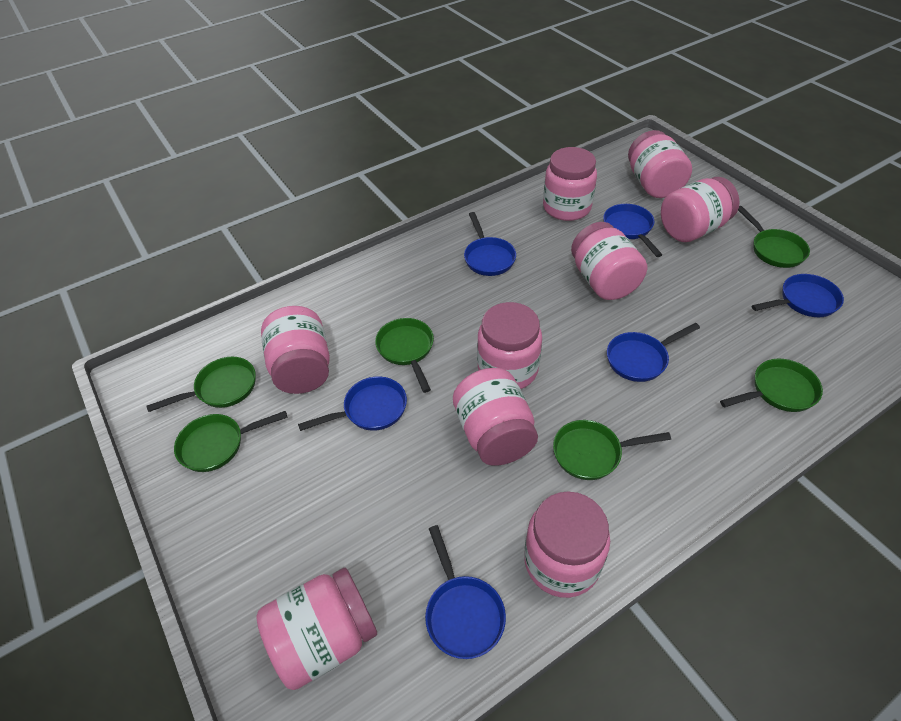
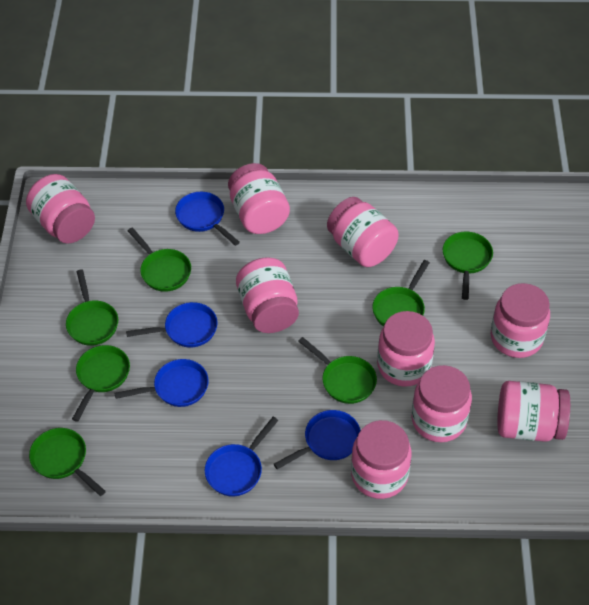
blue pan: [298,376,407,431] [425,525,506,659] [464,212,516,276] [603,204,662,257] [607,323,700,382] [752,274,844,317] = 6 -> [114,359,209,407] [126,302,218,347] [175,192,240,246] [205,417,279,496] [274,410,361,469] = 5
green pan: [146,357,256,412] [174,411,287,472] [375,318,434,393] [553,420,671,480] [720,359,823,412] [738,206,810,268] = 6 -> [29,428,106,496] [66,269,118,346] [72,345,130,422] [128,227,191,292] [298,337,377,404] [372,260,430,327] [443,232,493,300] = 7

